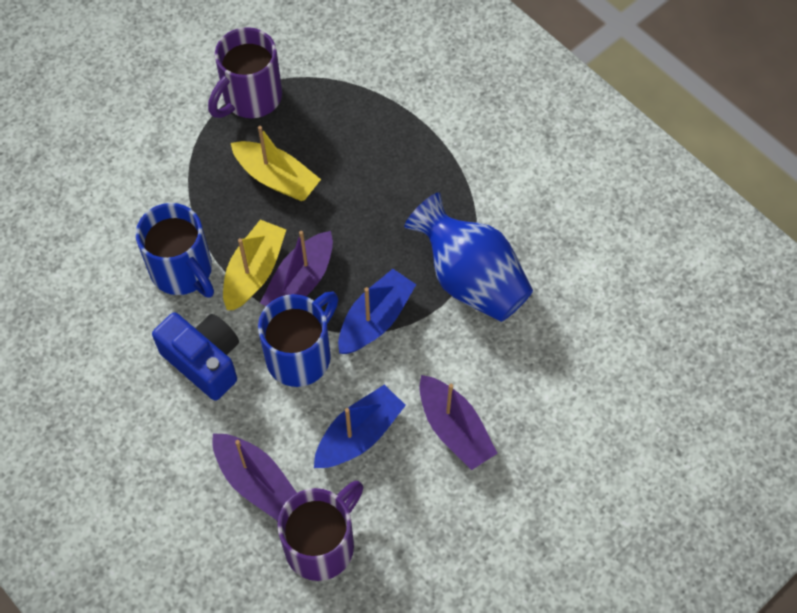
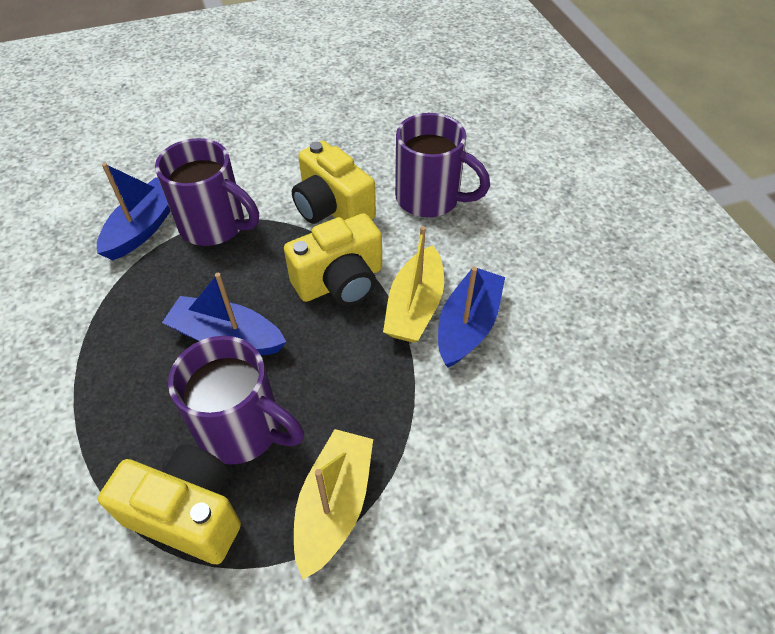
blue boat: [314,385,406,468] [338,269,416,354] = 2 -> [97,163,171,260] [162,273,286,355] [438,267,505,368] = 3
blue camera: [152,312,239,401] = 1 -> none = 0
blue mug: [136,203,214,298] [258,291,338,387] = 2 -> none = 0
blue vase: [404,192,533,322] = 1 -> none = 0
purple boat: [212,433,297,521] [260,231,333,306] [419,375,497,470] = 3 -> none = 0
purple mug: [208,27,282,118] [277,481,364,581] = 2 -> [155,138,259,246] [168,336,304,465] [395,113,490,217] = 3
yellow camera: none = 0 -> [98,445,241,565] [284,213,382,306] [292,141,376,224] = 3

